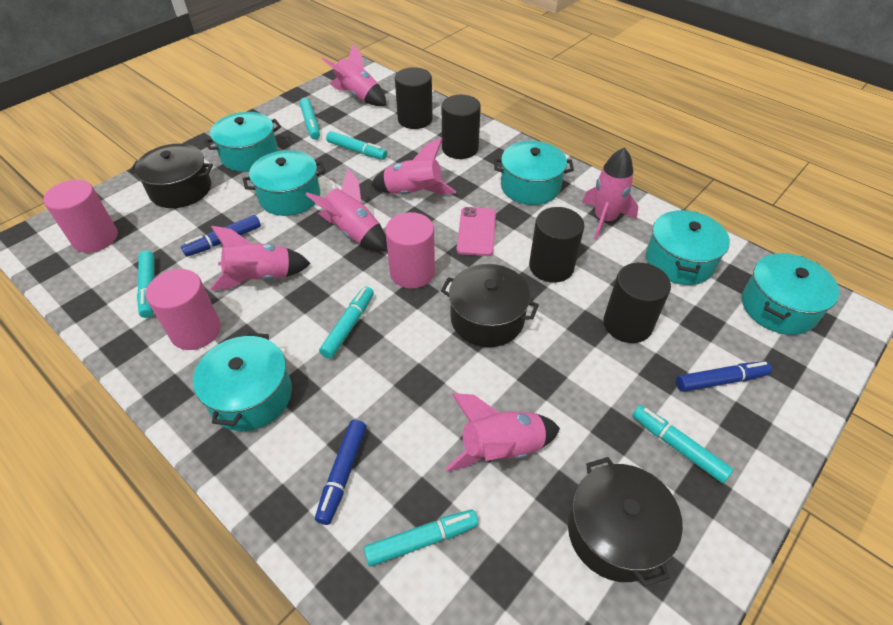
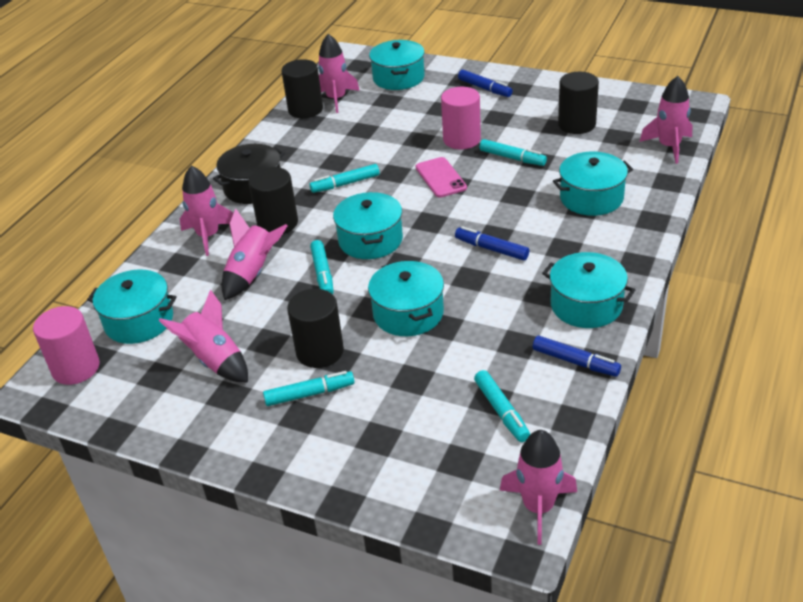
black pot: [130,144,213,208] [441,264,539,347] [568,457,683,587] = 3 -> [213,144,285,204] = 1
pink cylinder: [43,180,118,253] [146,269,221,350] [385,212,435,289] = 3 -> [33,306,100,385] [441,87,481,149] = 2
turquoise marker: [137,250,154,318] [300,98,320,140] [319,286,374,359] [326,131,387,160] [364,509,478,567] [632,405,734,483] = 6 -> [263,371,355,406] [310,164,380,193] [310,240,334,294] [474,370,530,442] [480,139,547,166] = 5

